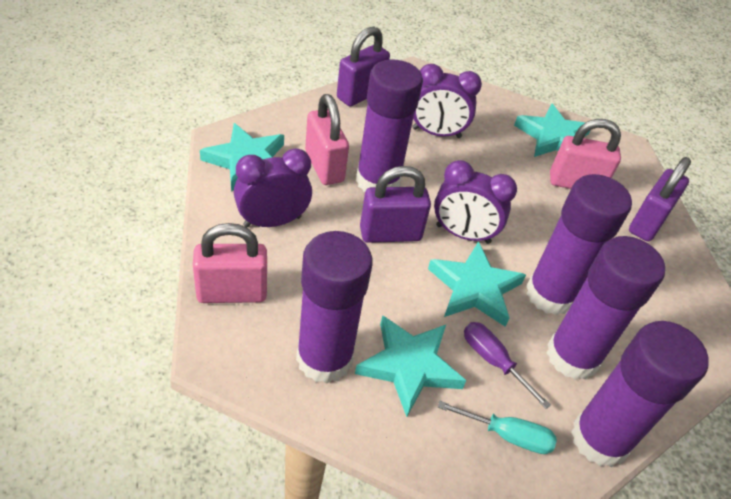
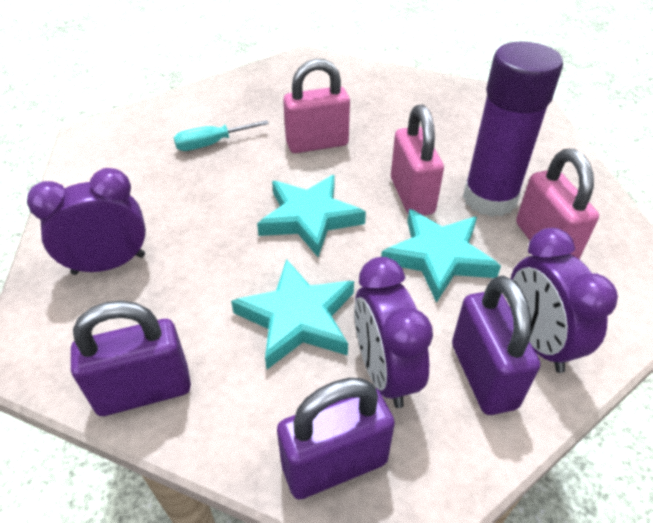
purple glue stick: [296,231,372,384] [356,59,423,192] [526,174,632,315] [546,236,665,380] [571,321,709,467] = 5 -> [463,41,563,217] = 1
purple screwdriver: [464,322,551,409] = 1 -> none = 0
turquoise star: [200,123,284,192] [355,315,466,417] [428,241,526,327] [514,103,591,157] = 4 -> [231,259,354,369] [257,175,366,257] [381,209,501,303] = 3

